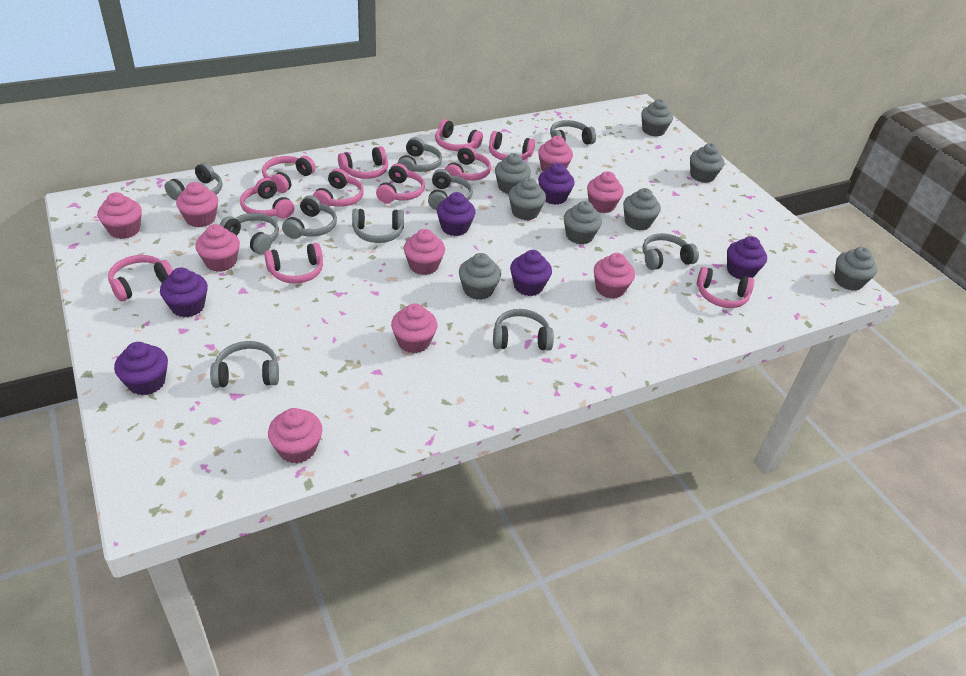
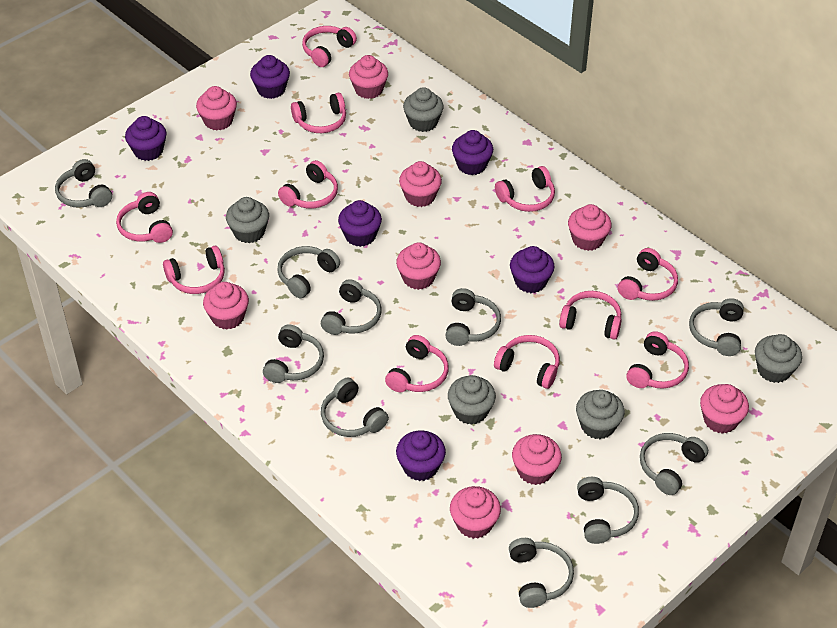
grey cupcake: [459,253,501,300] [495,153,531,194] [509,178,546,220] [564,201,602,245] [623,188,661,230] [641,99,673,137] [690,143,724,183] [834,247,877,291] = 8 -> [226,197,269,243] [403,87,444,132] [448,375,496,425] [576,390,625,439] [755,334,802,383] = 5

